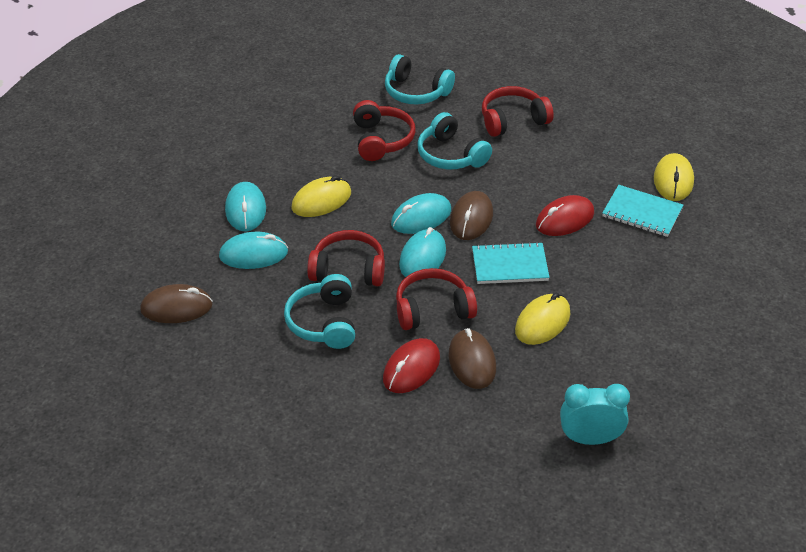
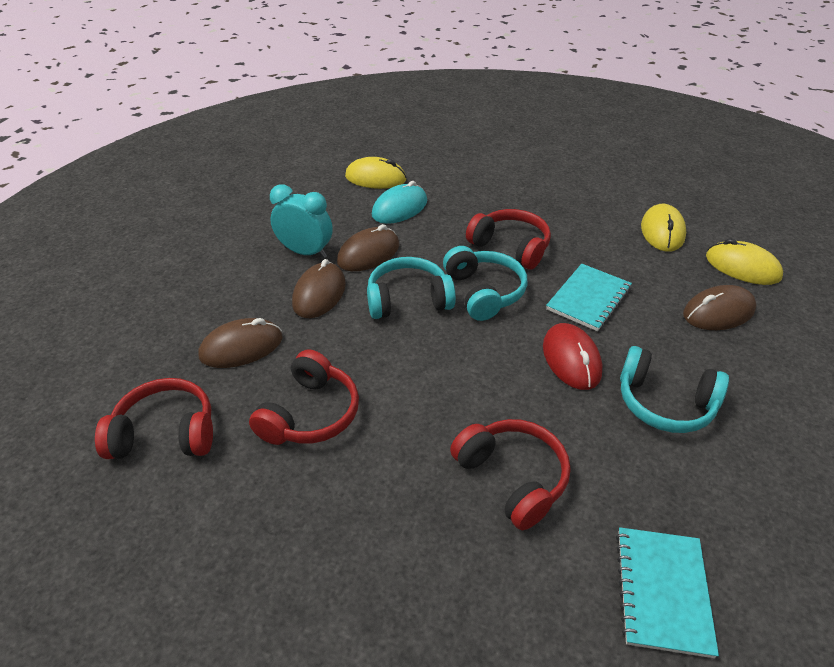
brown mouse: [140,284,213,323] [449,328,496,389] [450,191,493,240] = 3 -> [199,318,283,368] [292,259,346,318] [337,224,400,271] [683,285,756,330] = 4
red mouse: [383,338,440,393] [536,195,594,236] = 2 -> [543,323,602,390] = 1
turquoise mouse: [219,232,288,269] [225,182,266,231] [391,193,451,234] [399,227,446,277] = 4 -> [372,181,427,224] = 1

